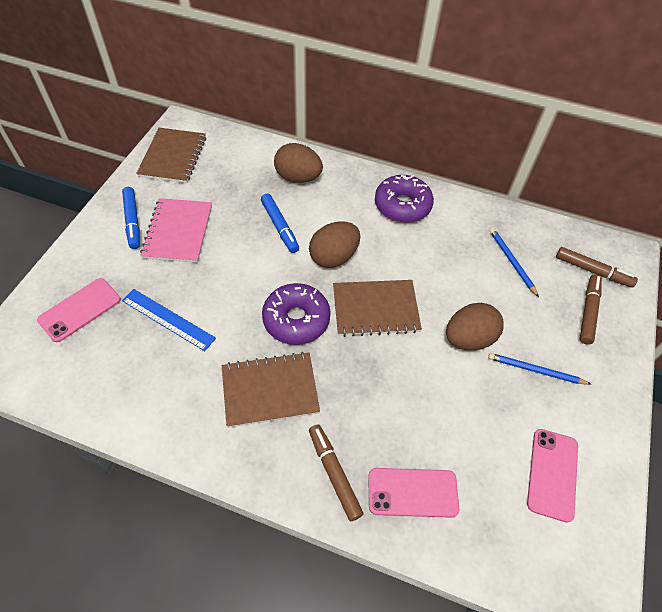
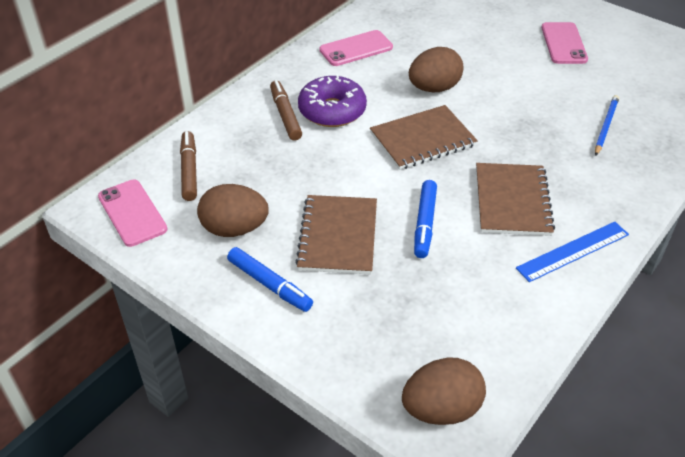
blue pencil: [488,353,591,385] [490,228,539,297] = 2 -> [595,95,619,155] = 1
brown marker: [309,424,364,521] [556,247,638,288] [580,274,602,345] = 3 -> [180,131,197,201] [270,80,302,141] = 2
pink notebook: [140,198,212,263] = 1 -> none = 0
purple donut: [262,283,331,345] [375,175,434,223] = 2 -> [298,74,367,127] = 1

